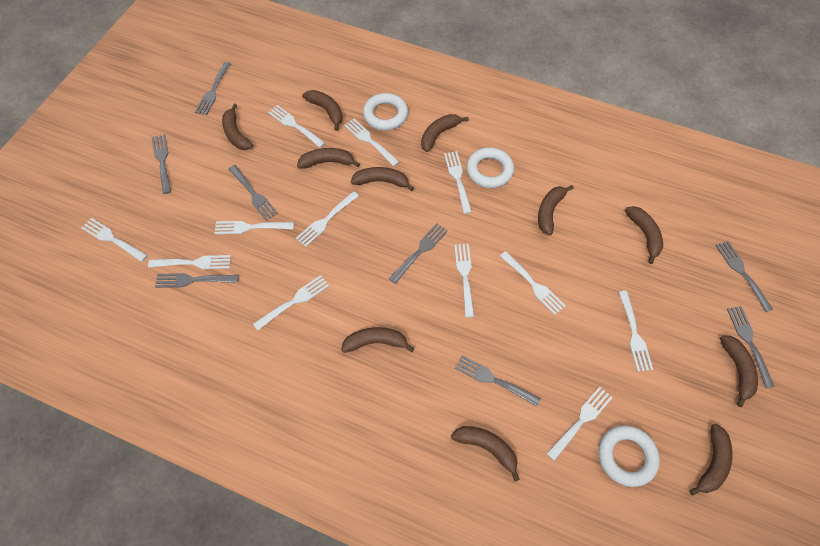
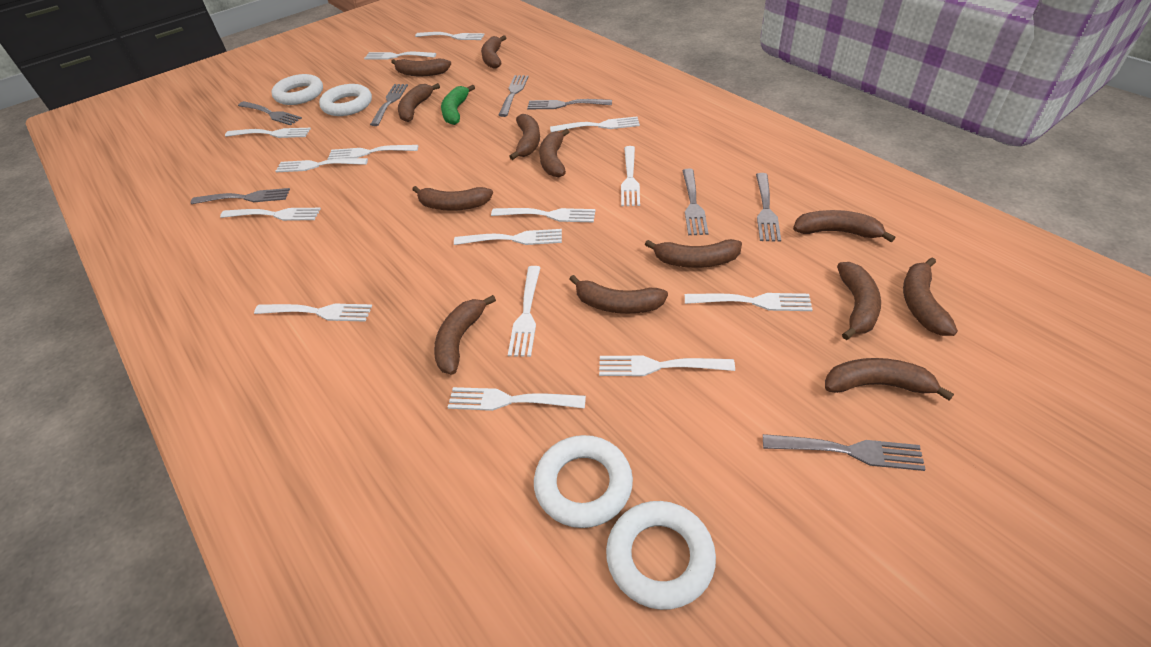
brown banana: [222,104,253,150] [297,148,360,169] [302,90,343,131] [341,327,415,353] [351,167,414,191] [421,114,468,152] [451,426,520,482] [538,185,574,235] [625,206,663,264] [689,423,732,496] [720,335,758,407] = 11 -> [391,58,451,76] [398,83,440,122] [412,186,493,211] [434,295,496,375] [481,35,506,69] [509,114,540,160] [539,129,569,177] [569,275,668,314] [645,239,742,268] [793,210,895,242] [825,358,954,401] [837,262,881,340] [903,258,958,336] = 13
green banana: none = 0 -> [441,85,475,125] = 1
white fork: [82,218,148,262] [148,255,231,269] [214,221,294,234] [253,275,329,330] [268,105,325,148] [296,191,359,247] [344,119,399,166] [444,151,472,214] [454,244,474,318] [500,251,566,315] [546,387,613,461] [618,291,653,372] = 12 -> [220,208,321,221] [225,128,311,138] [254,304,372,322] [276,158,368,172] [327,145,418,160] [364,52,436,60] [415,32,485,40] [448,387,586,411] [454,229,562,245] [491,208,596,222] [508,266,541,357] [550,116,640,133] [599,356,735,376] [621,146,640,206] [685,293,813,311] = 15
white ring: [363,93,408,130] [466,147,514,188] [598,426,660,487] = 3 -> [272,74,323,105] [319,84,372,116] [534,435,633,528] [606,501,716,610] = 4

